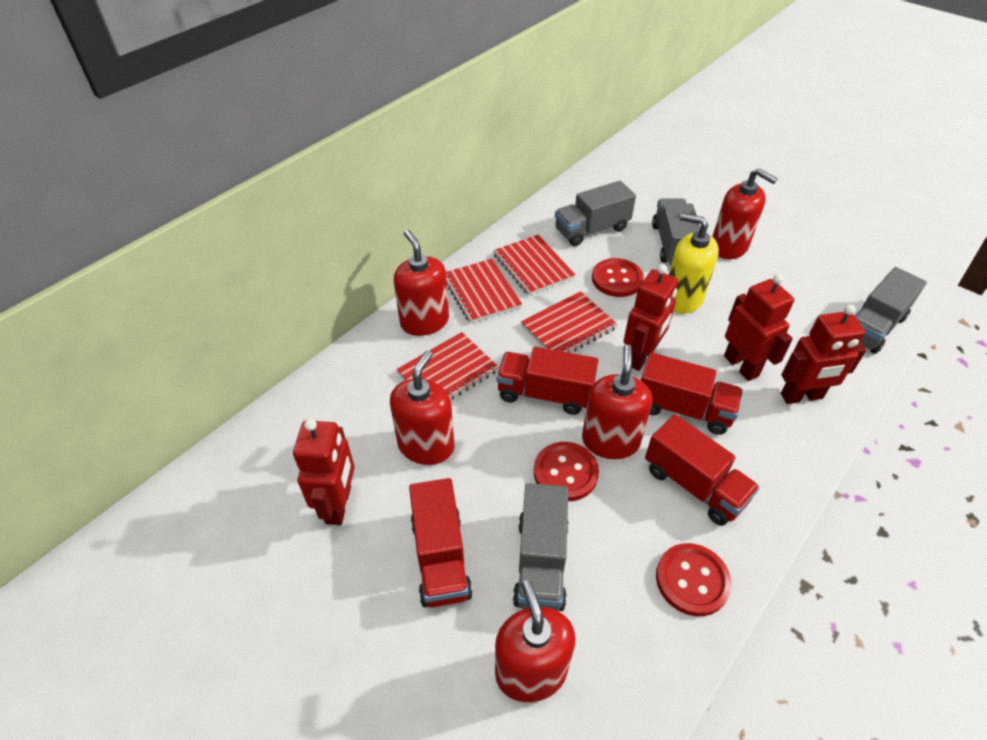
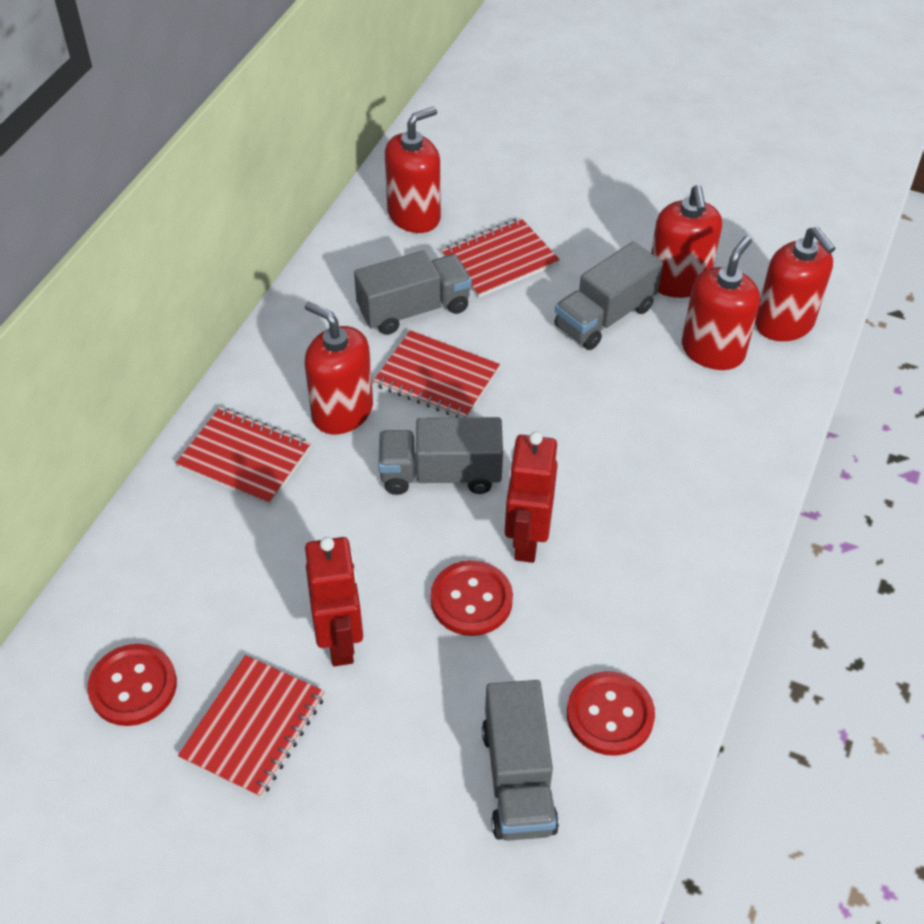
red robot: [293,419,355,525] [623,264,678,371] [724,274,794,381] [781,304,867,404] = 4 -> [305,537,363,666] [505,431,558,563] = 2
red truck: [409,478,473,608] [497,347,599,415] [641,352,743,435] [645,414,760,526] = 4 -> none = 0
yellow soap dispenser: [669,213,719,314] = 1 -> none = 0

